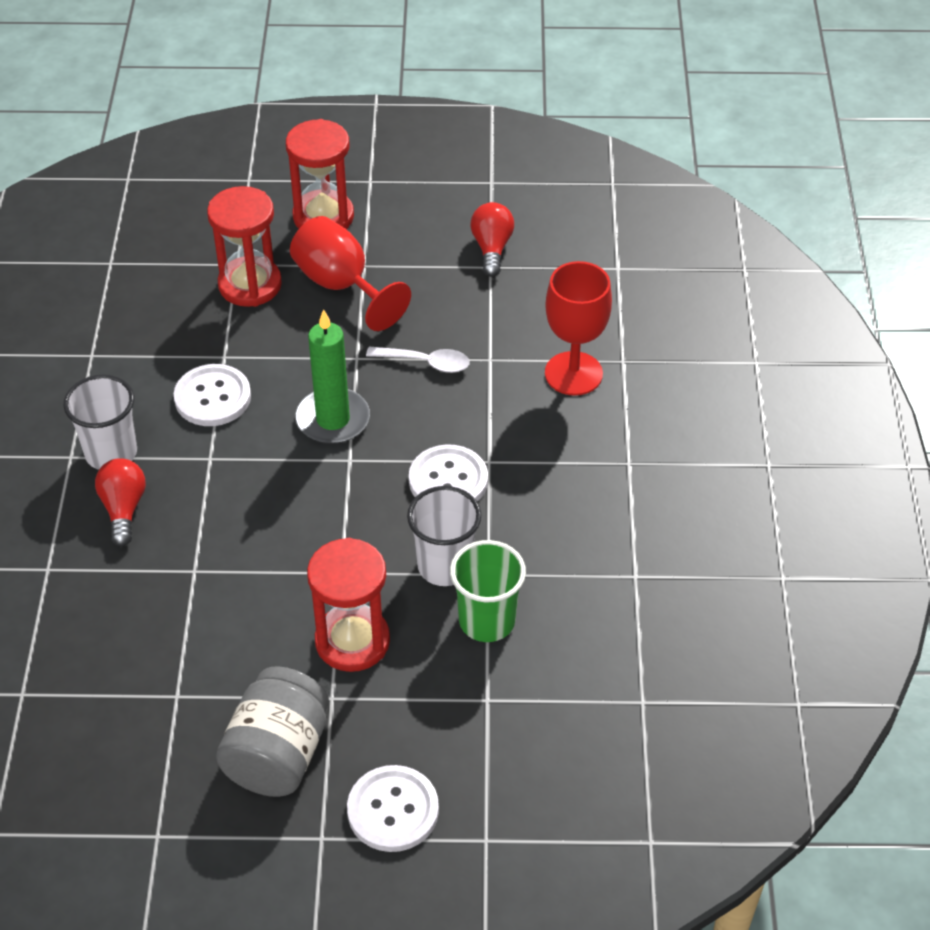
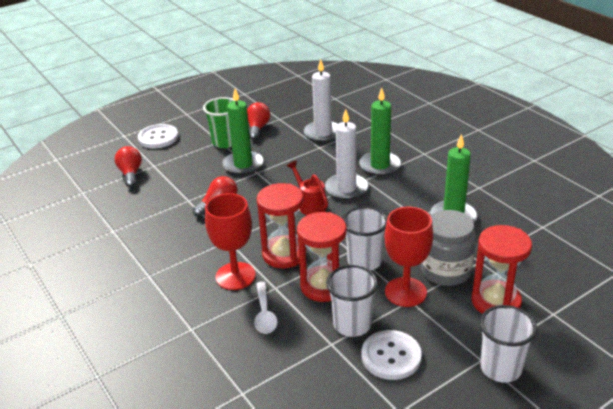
green candle: [296,309,370,444] = 1 -> [223,89,263,175] [359,88,401,176] [430,134,477,223] = 3
red light bulb: [95,458,146,546] [470,202,514,277] = 2 -> [115,146,142,187] [193,176,238,217] [247,102,270,140] = 3
red watering can: none = 0 -> [287,161,328,215] = 1
white button: [174,364,251,426] [347,765,439,852] [409,444,488,501] = 3 -> [138,124,178,148] [362,330,422,380] = 2
white candle: none = 0 -> [304,59,337,142] [325,109,368,200] = 2
white cup: [63,375,137,470] [407,486,481,586] = 2 -> [326,265,378,337] [342,207,387,271] [480,305,537,382] = 3

